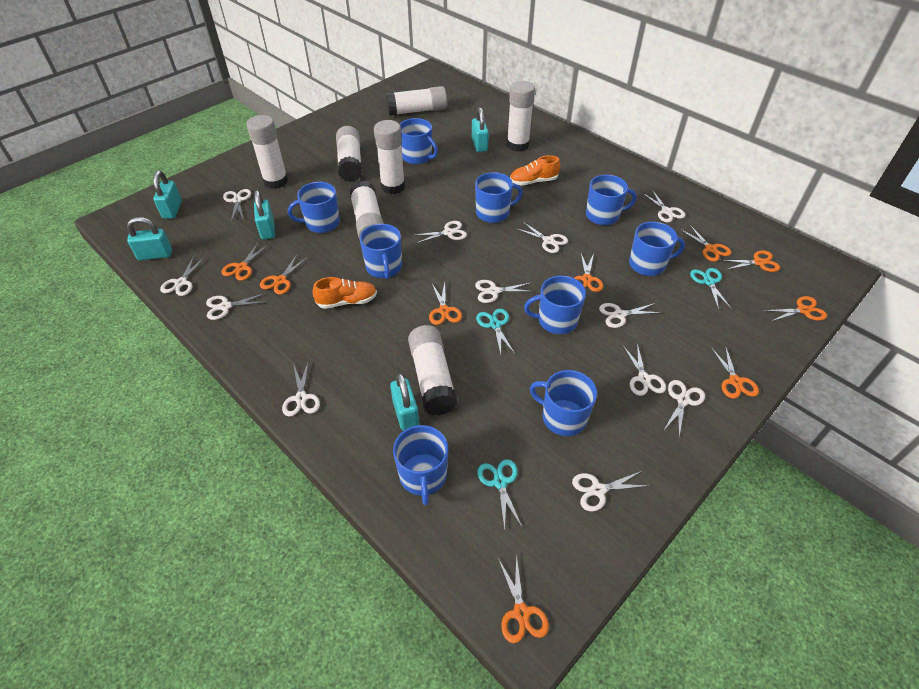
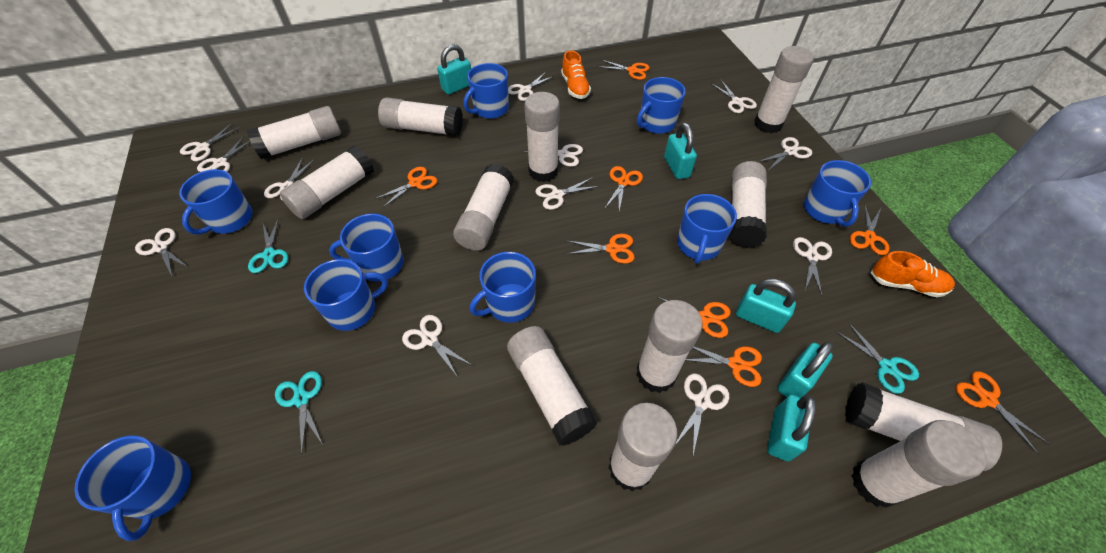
orange scissors: [221,242,269,281] [260,255,308,294] [429,282,462,325] [498,553,549,643] [574,254,603,292] [680,225,731,262] [711,345,759,399] [721,250,780,272] [764,296,827,322] = 9 -> [375,167,437,207] [567,234,635,264] [601,60,650,80] [605,166,643,211] [653,297,731,338] [685,347,762,387] [850,205,889,255] [956,371,1050,455] = 8
white glue stick: [246,115,288,189] [336,126,362,182] [349,181,384,239] [374,120,405,194] [386,86,447,116] [408,325,458,415] [507,81,535,152] = 7 -> [247,106,341,159] [280,145,374,219] [378,98,463,136] [453,164,514,251] [507,326,598,446] [524,92,560,182] [608,403,677,492] [636,300,703,393] [730,161,767,248] [754,46,814,133] [845,382,1002,471] [851,420,987,508] = 12

